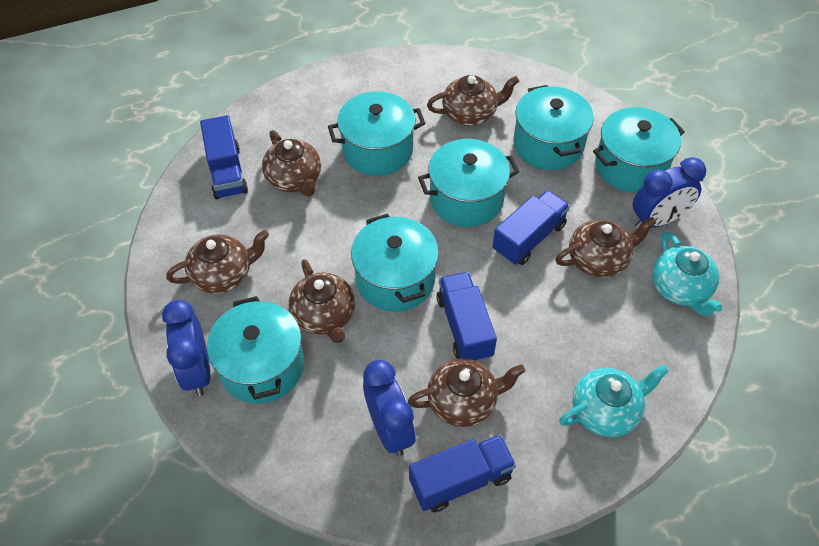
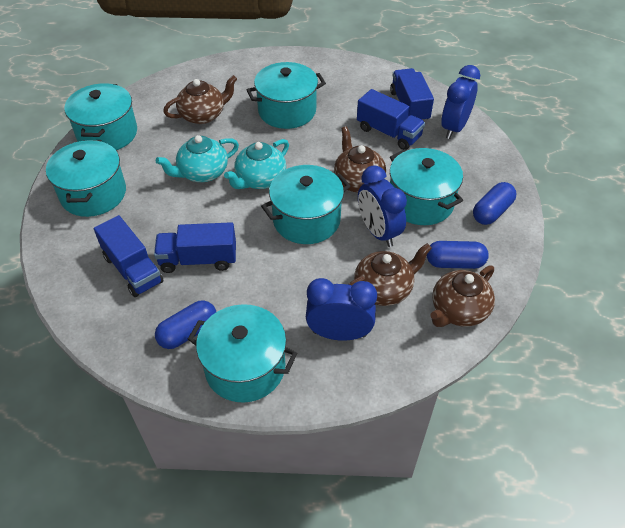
blue capsule: none = 0 -> [155,300,216,349] [427,241,489,269] [473,182,516,225] = 3
brown teapot: [166,230,269,294] [262,130,321,197] [289,259,355,343] [408,358,525,427] [427,75,519,126] [555,217,656,278] = 6 -> [163,75,237,124] [334,126,386,193] [348,243,432,306] [430,265,495,327] = 4

